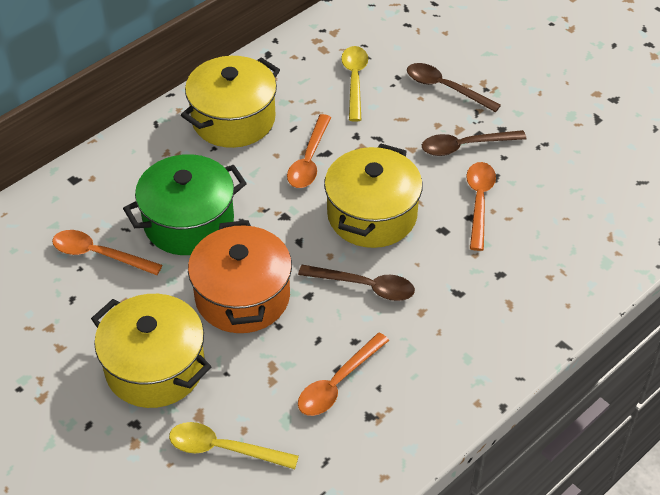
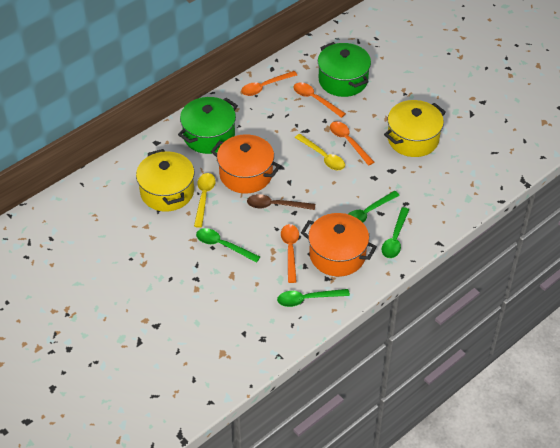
brown spoon: [298,265,415,301] [407,63,501,112] [422,130,526,156] = 3 -> [247,194,315,210] = 1
green pot: [123,154,247,255] = 1 -> [178,97,238,154] [318,42,371,97] = 2
green spoon: none = 0 -> [196,228,260,263] [277,289,350,307] [348,191,400,223] [382,207,409,258] = 4
orange pot: [188,220,292,333] = 1 -> [211,134,281,193] [301,213,377,277] = 2
yellow pot: [91,294,211,408] [181,56,280,148] [324,144,423,248] = 3 -> [136,149,194,212] [384,100,446,157] = 2

